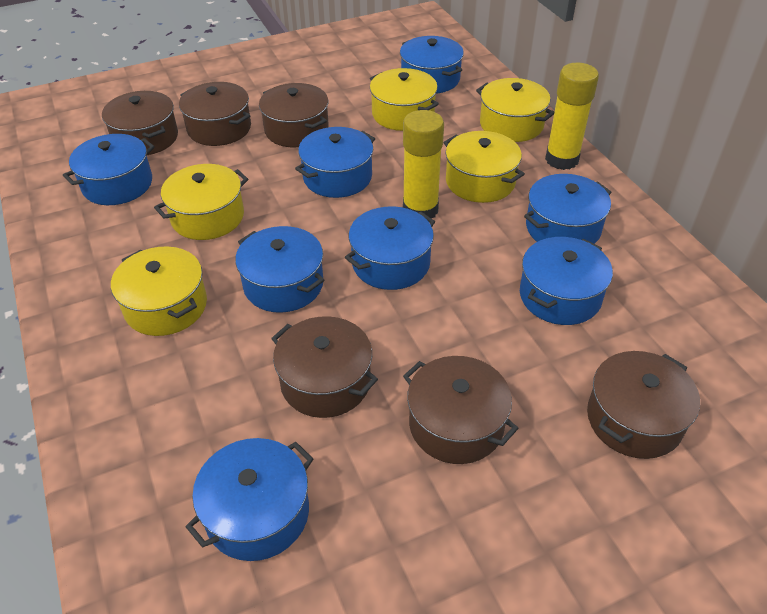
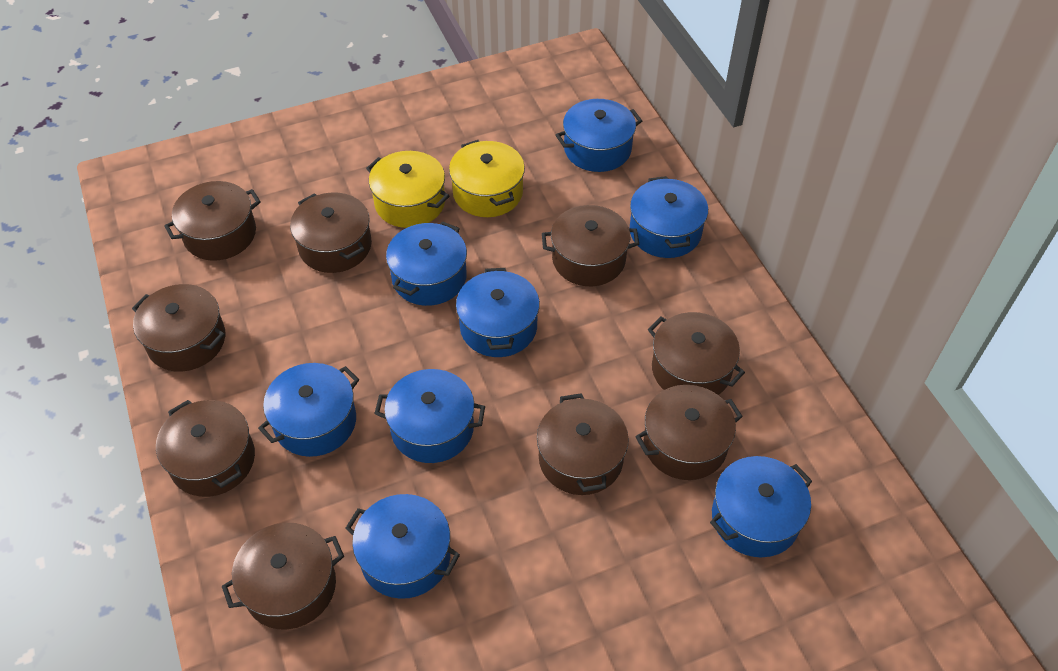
brown pot: [102,91,178,155] [179,82,251,146] [259,83,329,147] [271,316,378,418] [403,356,518,464] [587,351,700,459] = 6 -> [132,284,225,372] [156,400,255,497] [164,181,261,261] [222,523,344,629] [290,192,372,273] [537,393,629,495] [542,205,639,286] [635,385,743,480] [648,312,745,395] = 9
yellow glue stick: [403,110,444,219] [545,63,599,170] = 2 -> none = 0
yellow pot: [111,246,207,336] [154,164,248,240] [370,68,439,131] [443,131,525,203] [476,78,554,142] = 5 -> [366,151,449,228] [449,140,525,217] = 2

